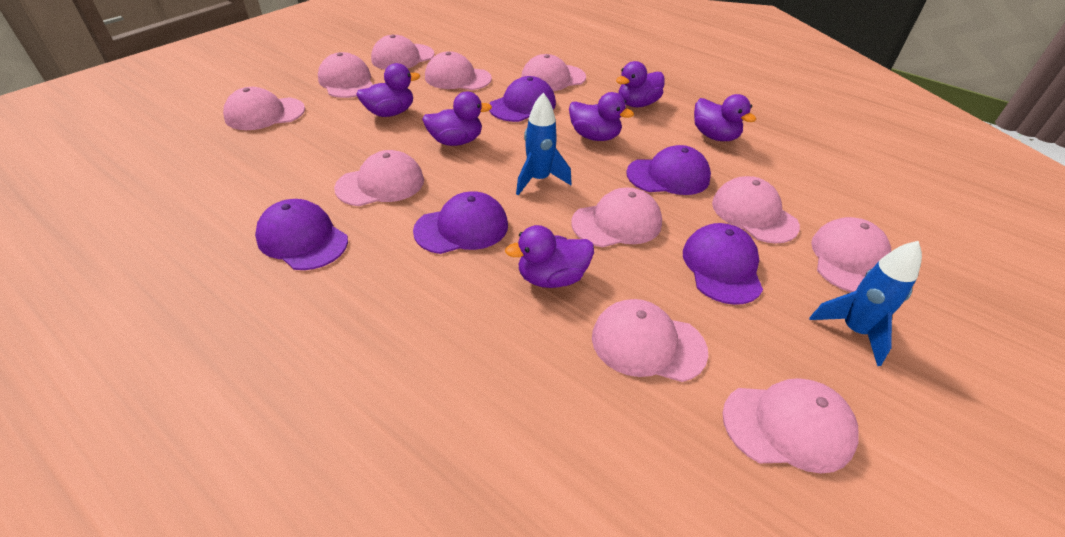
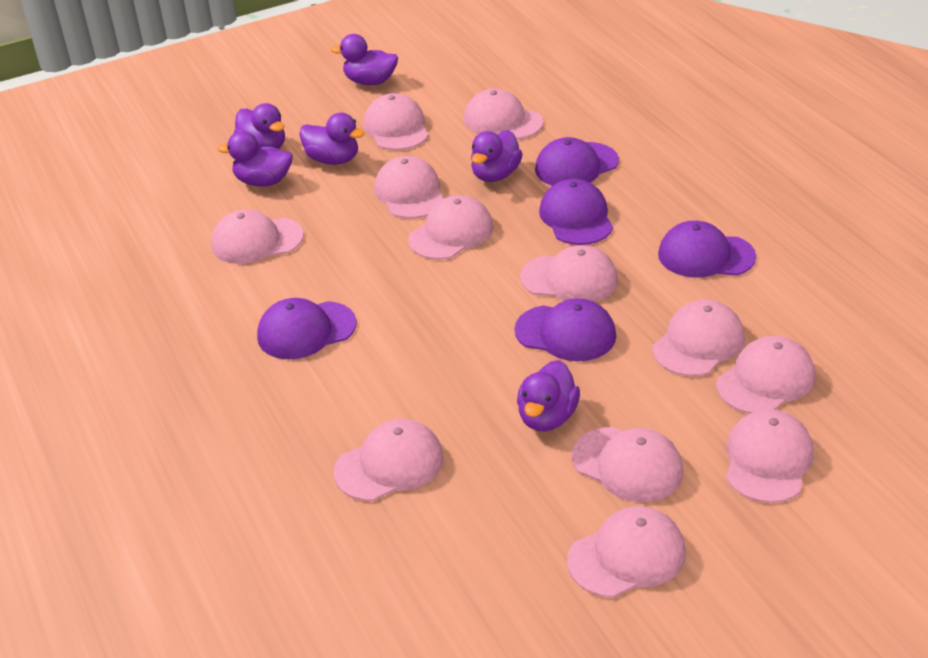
blue rocket: [516,92,572,195] [809,241,922,366] = 2 -> none = 0
pink cap: [223,87,305,130] [318,52,373,98] [334,150,424,206] [371,35,435,70] [425,51,492,90] [521,54,586,91] [571,187,662,247] [592,299,708,382] [712,176,800,243] [722,378,858,473] [811,217,891,292] = 11 -> [211,209,304,264] [334,419,444,501] [363,93,429,150] [374,156,444,219] [408,195,494,260] [464,88,543,139] [520,245,618,302] [567,506,686,598] [572,427,683,502] [652,300,745,376] [716,336,815,414] [726,409,813,503] = 12

